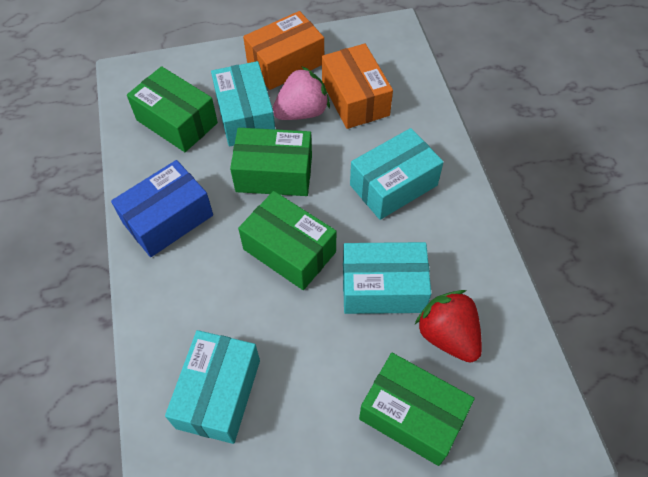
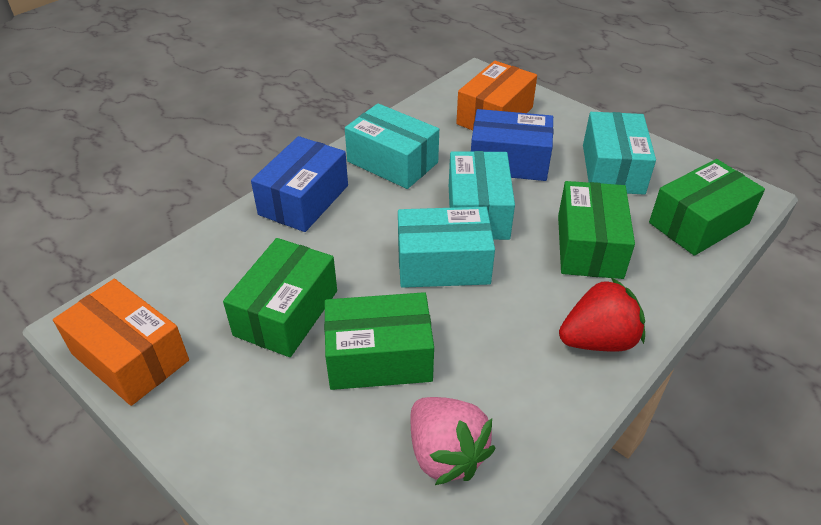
blue box: [111,160,213,257] = 1 -> [251,136,348,232] [471,109,553,181] = 2

